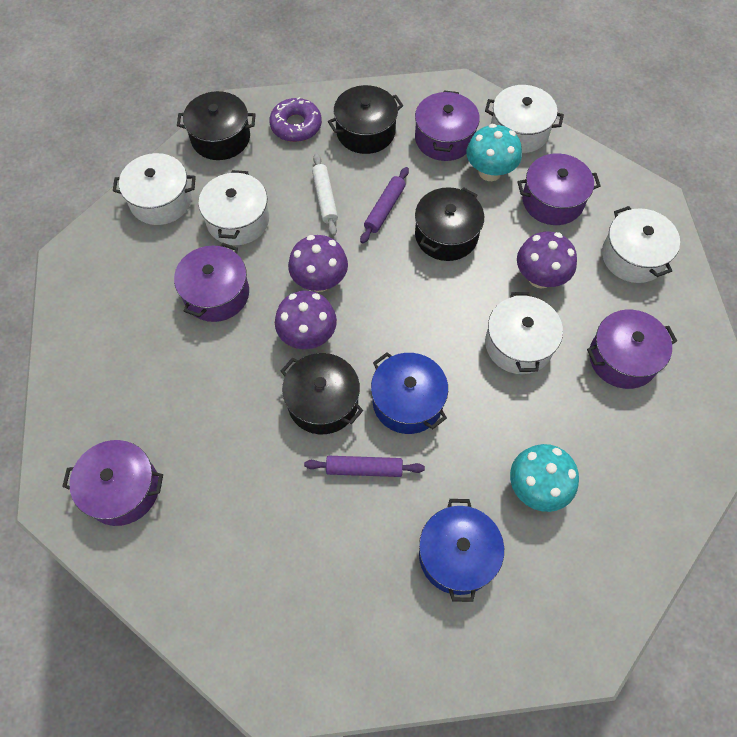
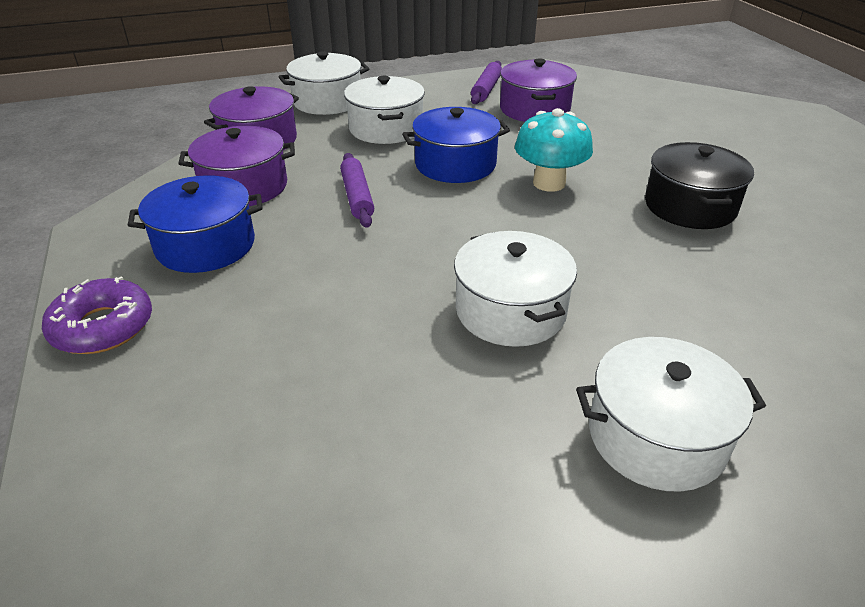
black pot: [177,91,256,160] [280,353,363,434] [328,85,404,154] [415,187,484,261] = 4 -> [645,142,754,229] = 1
purple mushroom: [275,290,337,349] [288,235,348,292] [517,232,577,289] = 3 -> none = 0
purple pot: [62,440,163,526] [174,243,249,322] [415,90,480,161] [517,153,601,225] [587,310,677,389] = 5 -> [178,126,295,206] [204,86,299,150] [500,58,577,122] = 3
turquoise mushroom: [466,124,522,181] [510,444,579,512] = 2 -> [515,108,593,192] = 1
white pot: [113,153,196,225] [199,170,269,245] [485,85,564,153] [485,292,563,374] [602,206,680,283] = 5 -> [279,51,369,115] [344,76,425,144] [454,231,577,347] [576,337,766,492] = 4
white rolling pin: [312,153,338,236] = 1 -> none = 0

